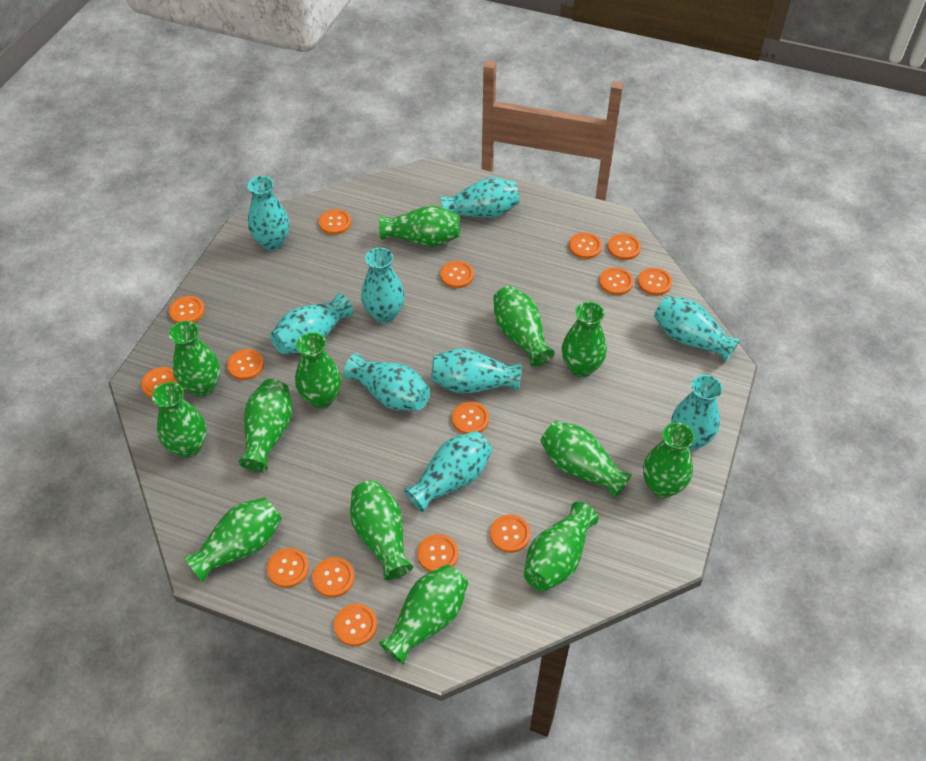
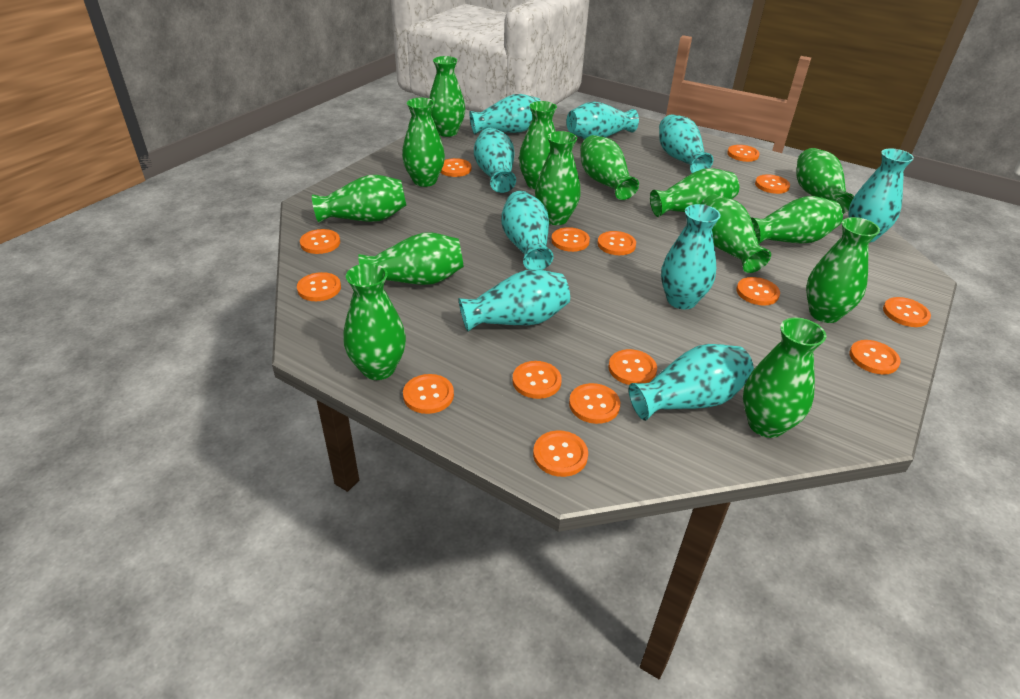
green vase: [152,382,207,458] [169,321,220,397] [183,497,282,582] [238,379,292,472] [295,332,342,408] [350,480,413,580] [379,206,460,247] [379,564,468,665] [493,286,555,367] [524,502,599,591] [540,421,632,498] [562,302,607,377] [643,422,694,498] = 13 -> [312,175,406,223] [343,263,406,380] [358,232,464,285] [402,98,445,187] [429,56,465,137] [519,101,557,189] [535,131,581,225] [580,135,639,200] [650,168,739,217] [700,195,771,273] [743,318,826,438] [750,196,843,244] [796,148,854,214] [806,217,880,323] = 14

